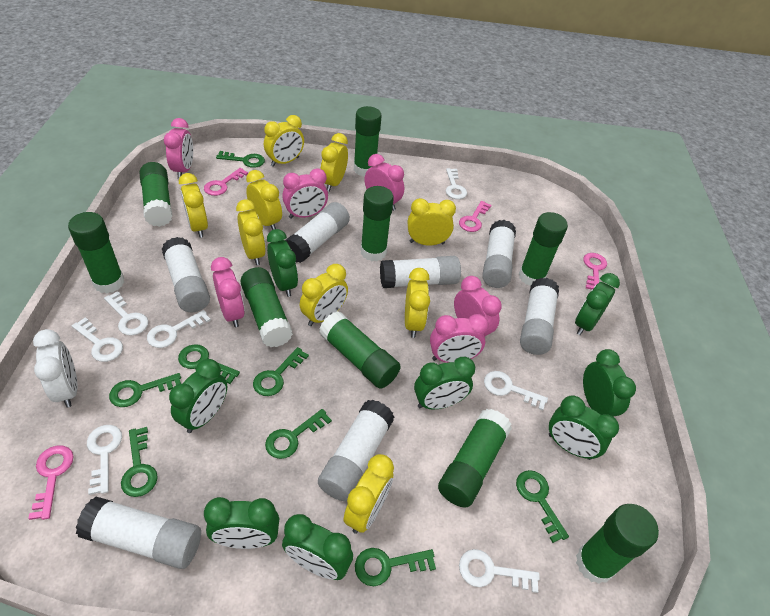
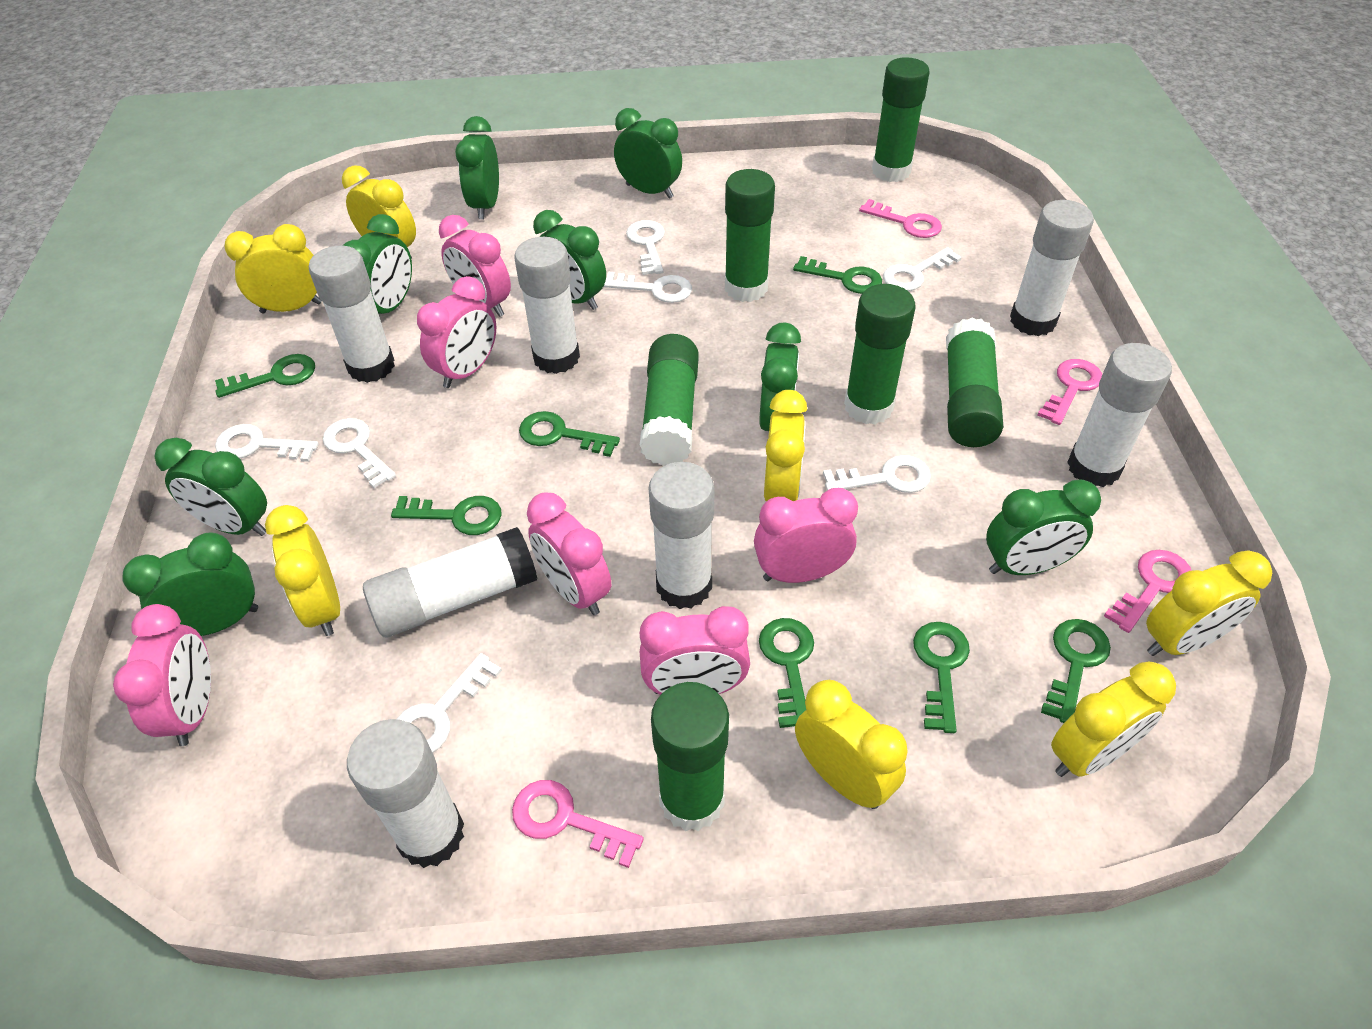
green glue stick: [68,212,124,293] [140,162,173,227] [240,267,293,347] [319,311,401,389] [354,106,382,176] [361,186,394,261] [438,409,512,508] [519,212,568,286] [576,504,659,584] = 9 -> [640,334,699,466] [651,682,729,831] [725,169,775,302] [844,284,916,424] [872,57,930,182] [946,318,1003,447] = 6
green key: [109,373,181,407] [121,427,158,497] [178,344,240,384] [216,151,265,168] [253,347,309,396] [265,409,332,459] [355,548,436,586] [516,470,569,543] = 8 -> [215,354,315,398] [391,496,501,535] [519,411,620,457] [759,618,814,728] [793,256,882,294] [913,622,970,733] [1041,619,1111,723] = 7
white clock: [33,329,78,408] = 1 -> none = 0
yellow clock: [179,173,208,238] [236,199,266,265] [246,170,282,230] [264,115,304,167] [300,264,348,326] [320,133,348,192] [343,454,394,534] [405,268,430,338] [408,198,456,245] = 9 -> [225,224,322,313] [265,505,340,636] [342,165,416,259] [764,390,807,501] [795,680,908,809] [1051,662,1176,777] [1146,550,1272,656] = 7

